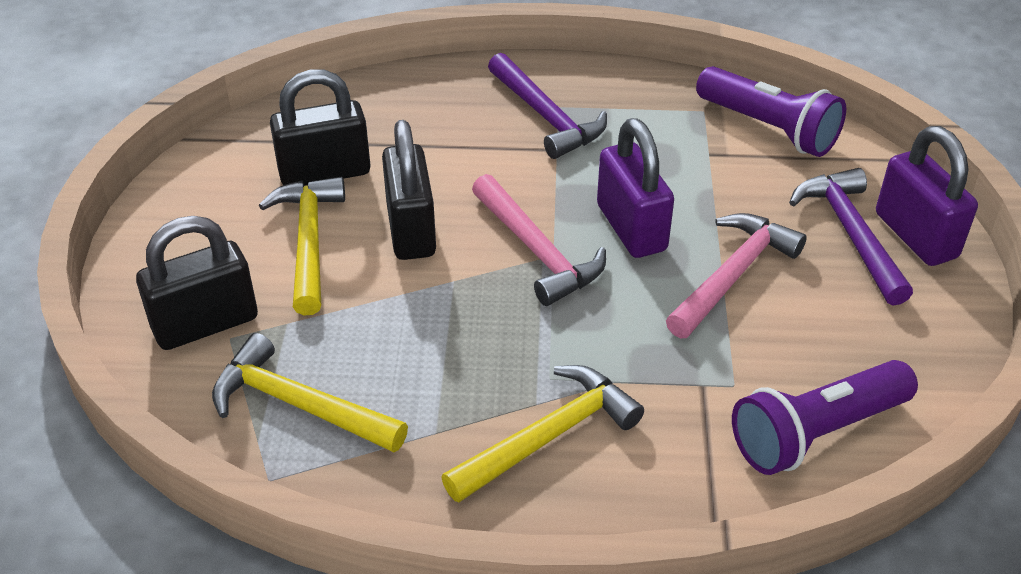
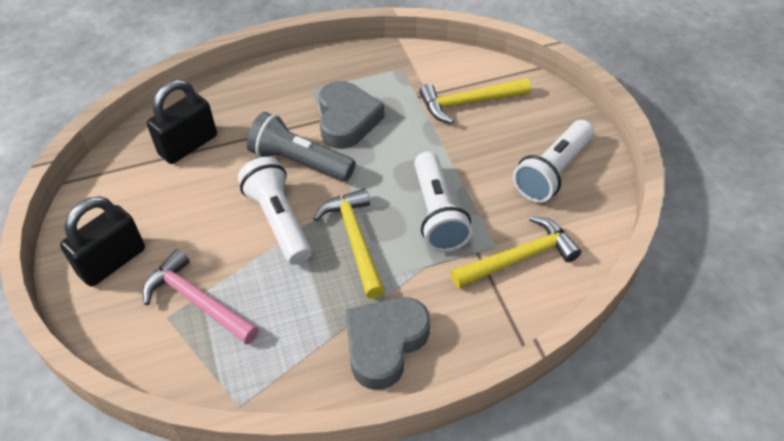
black padlock: [136,216,258,350] [270,69,370,186] [382,120,436,260] = 3 -> [60,196,145,287] [147,80,217,164] = 2
grey flashlight: none = 0 -> [247,112,355,181] = 1
grey heart: none = 0 -> [319,81,384,149] [345,297,430,390] = 2
pink hammer: [472,174,606,306] [666,213,807,338] = 2 -> [143,249,259,345] = 1
purple flashlight: [696,66,846,157] [732,360,918,475] = 2 -> none = 0
purple hammer: [488,53,607,159] [789,168,913,306] = 2 -> none = 0
purple padlock: [597,118,674,258] [876,126,978,266] = 2 -> none = 0
white flashlight: none = 0 -> [238,157,312,265] [414,152,472,252] [513,120,594,202] = 3

